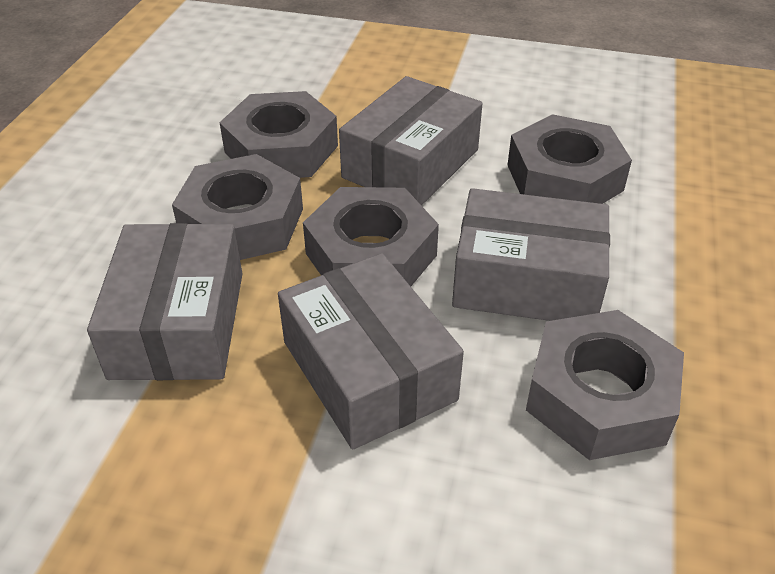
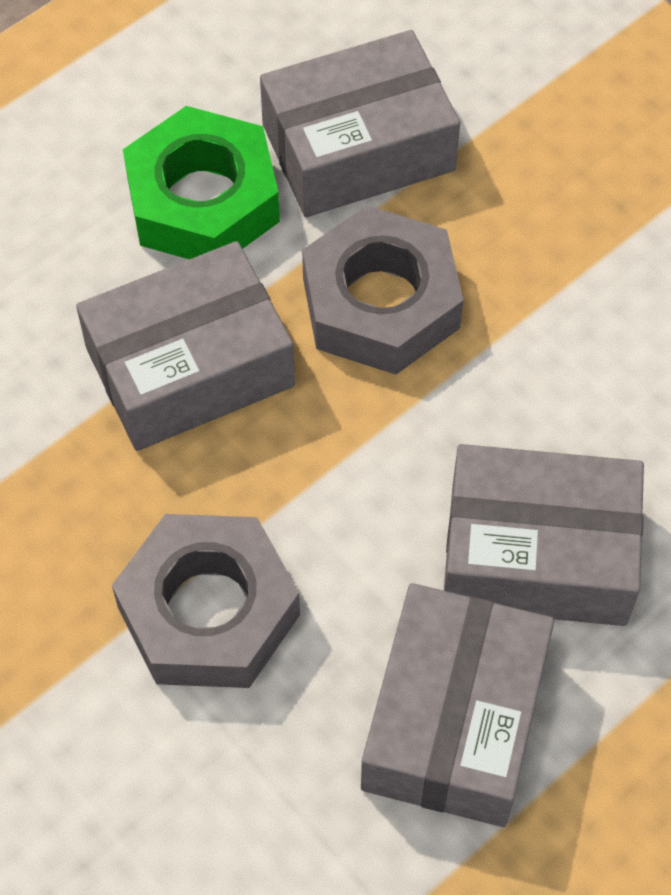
green nut: none = 0 -> [123,106,280,259] = 1
grey nut: [172,154,303,260] [219,91,338,178] [303,187,439,286] [508,114,632,204] [526,310,684,460] = 5 -> [112,514,300,688] [302,205,464,375] = 2

